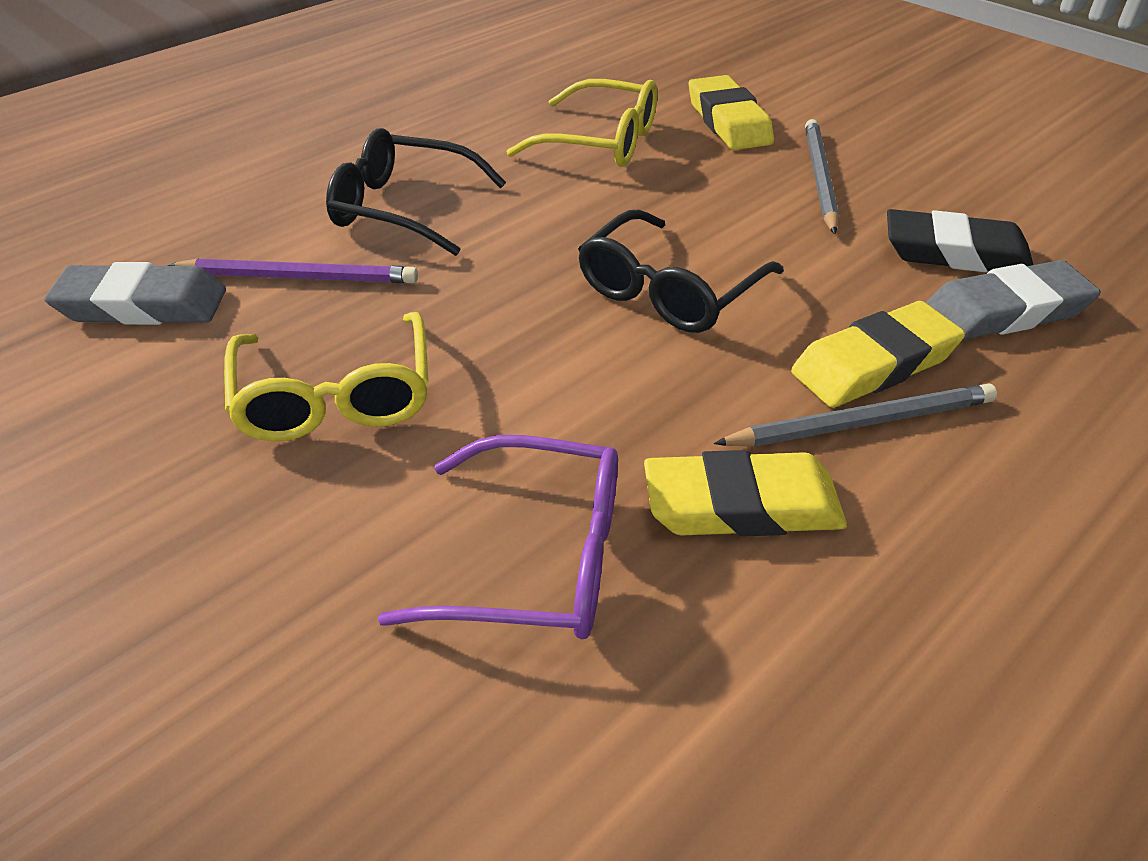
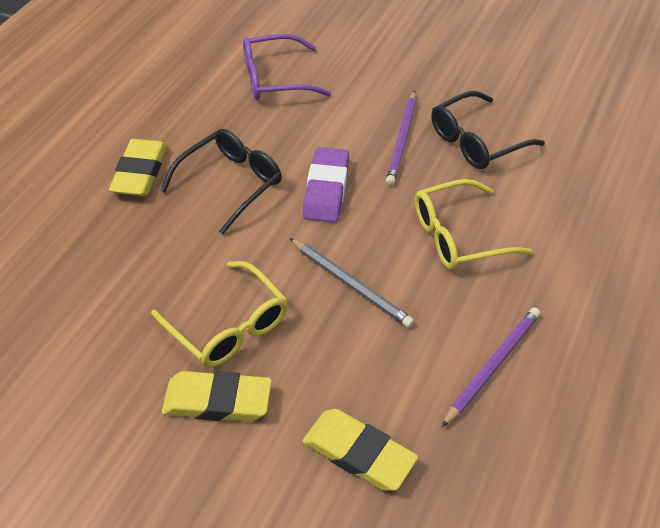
black eraser: [887,209,1033,272] = 1 -> none = 0
grey eraser: [44,262,226,325] [926,260,1101,340] = 2 -> none = 0
grey pencil: [714,384,997,447] [805,119,839,234] = 2 -> [289,238,414,328] = 1
purple eraser: none = 0 -> [303,147,349,223] = 1
purple pencil: [167,258,418,283] = 1 -> [386,91,416,186] [442,307,540,427] = 2

